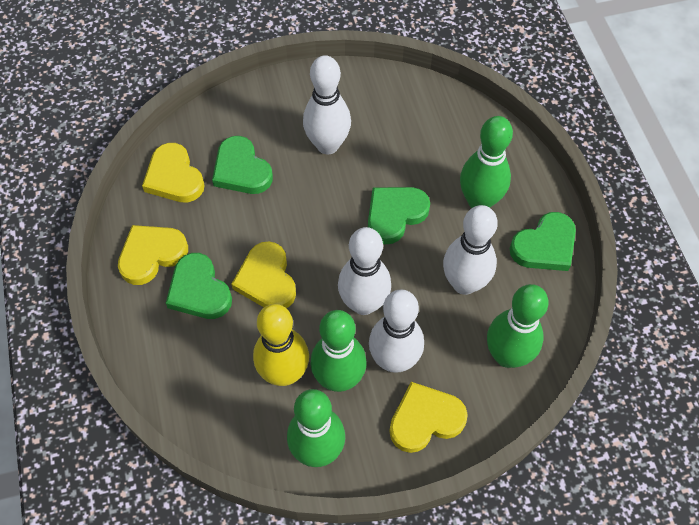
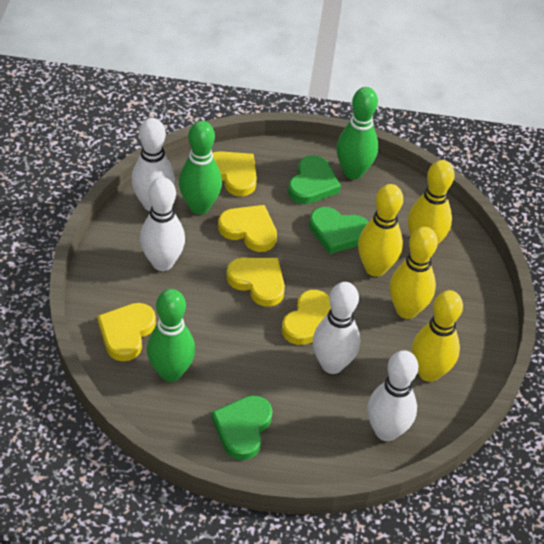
green bowling pin: [287,389,345,467] [310,310,367,392] [460,116,513,208] [487,284,549,368] = 4 -> [147,289,195,382] [179,121,222,214] [336,87,378,180] = 3
green heart: [166,253,232,319] [212,136,273,194] [368,187,430,244] [509,212,576,271] = 4 -> [211,395,273,460] [288,155,341,204] [309,207,369,254] = 3
yellow bowling pin: [253,304,309,386] = 1 -> [358,184,403,277] [390,227,438,319] [408,160,455,244] [412,290,463,382] = 4
yellow heart: [118,225,188,285] [142,143,205,203] [231,241,296,308] [389,382,468,453] = 4 -> [97,303,156,361] [213,151,257,196] [218,205,277,252] [226,258,285,307] [282,290,331,345] = 5

